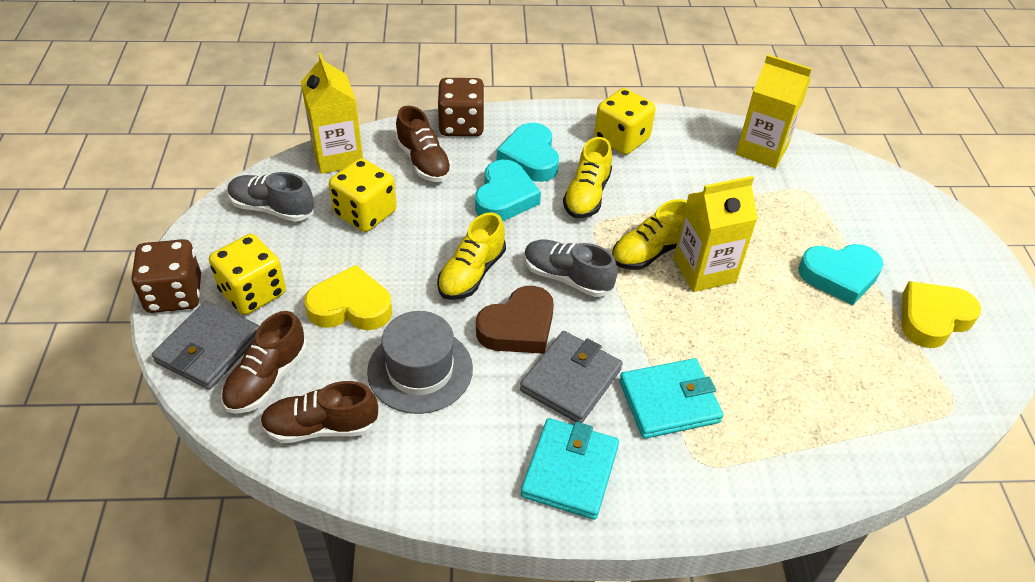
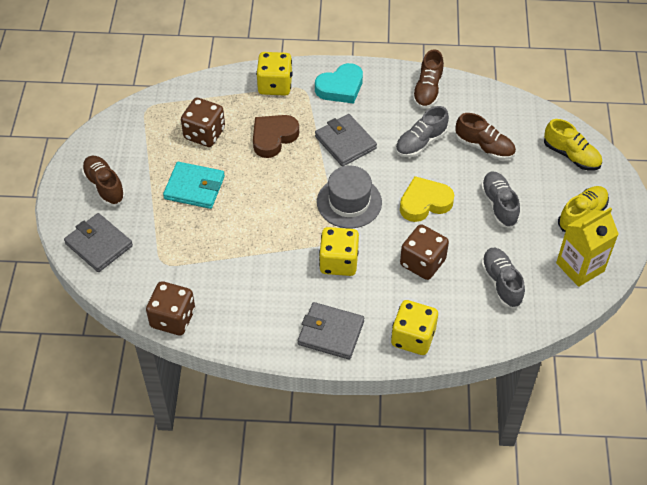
brown dice: [132,239,201,313] [438,78,485,136] = 2 -> [146,281,195,335] [181,97,225,147] [400,224,449,280] = 3
grey shoe: [227,172,314,222] [524,240,618,297] = 2 -> [395,106,449,157] [481,172,520,228] [481,248,525,309] = 3
grey wallet: [152,301,259,390] [520,331,623,423] = 2 -> [64,213,133,272] [298,302,364,360] [315,114,377,167] = 3
turquoise heart: [475,160,541,221] [497,123,559,182] [798,244,884,305] = 3 -> [315,63,363,104] = 1
turquoise wallet: [521,418,619,520] [619,358,724,439] = 2 -> [163,162,225,209] = 1
yellow carton: [301,53,363,174] [673,176,758,292] [736,54,812,168] = 3 -> [556,207,618,287] = 1
yellow heart: [304,265,392,330] [901,281,981,348] = 2 -> [400,176,454,222] = 1
yellow shoe: [437,212,506,300] [563,137,612,218] [612,199,687,270] = 3 -> [544,119,602,171] [558,186,609,232] = 2

